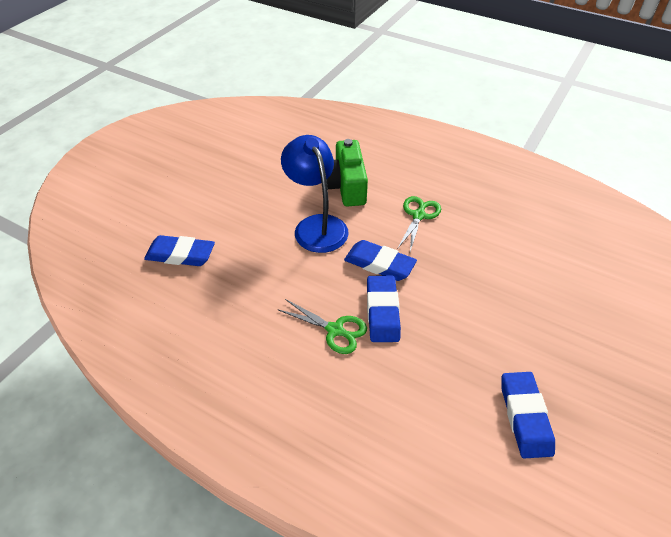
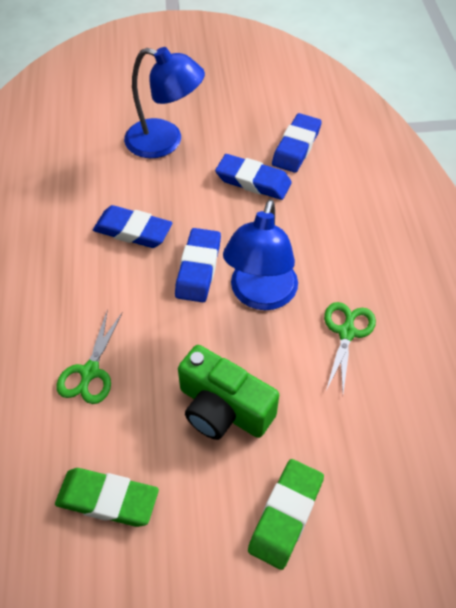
blue lamp: [281,135,349,253] = 1 -> [124,47,205,158] [223,199,298,310] = 2
green eraser: none = 0 -> [55,468,159,527] [248,459,324,570] = 2

